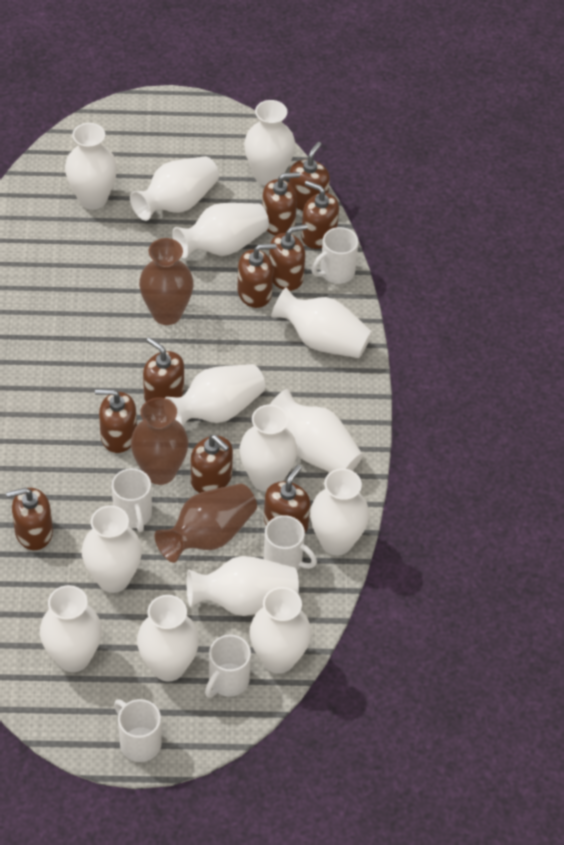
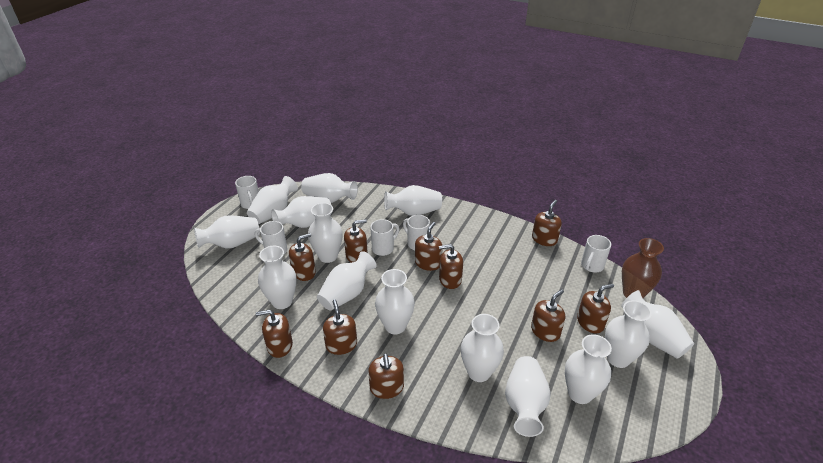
brown vase: [131,397,189,485] [139,238,194,325] [155,483,257,563] = 3 -> [622,238,664,298] = 1

